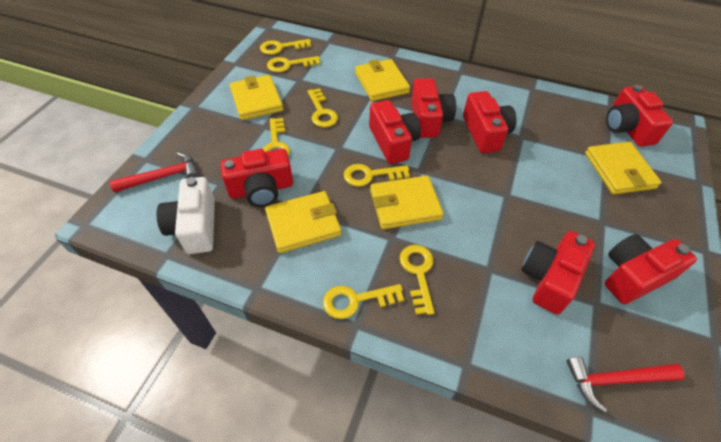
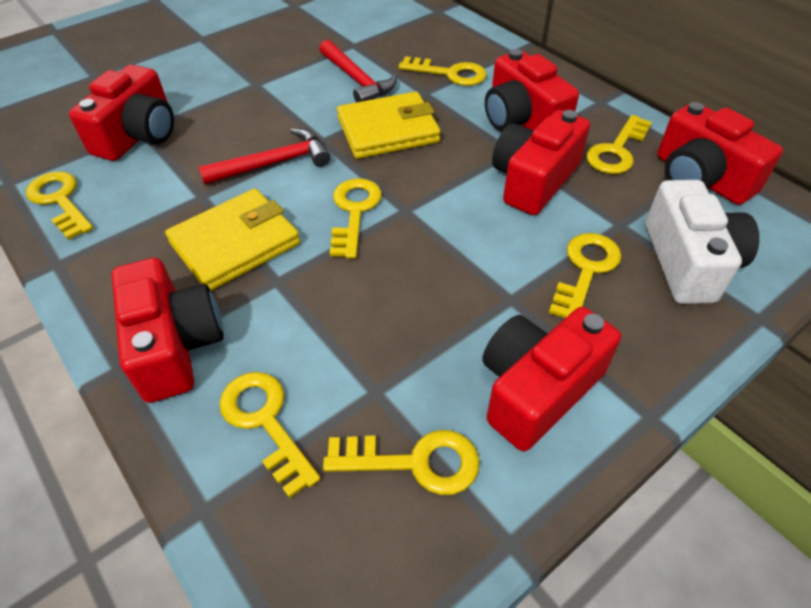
red camera: [220,149,293,207] [369,100,421,164] [411,78,456,138] [463,91,516,153] [521,231,595,315] [605,234,697,304] [606,85,673,147] = 7 -> [69,64,174,161] [112,258,224,403] [482,307,621,452] [485,49,579,131] [492,110,590,215] [657,102,783,205] = 6
yellow wallet: [230,75,283,120] [265,191,341,253] [355,59,410,101] [370,176,444,229] [585,142,662,194] = 5 -> [165,189,300,291] [337,91,441,159] = 2

